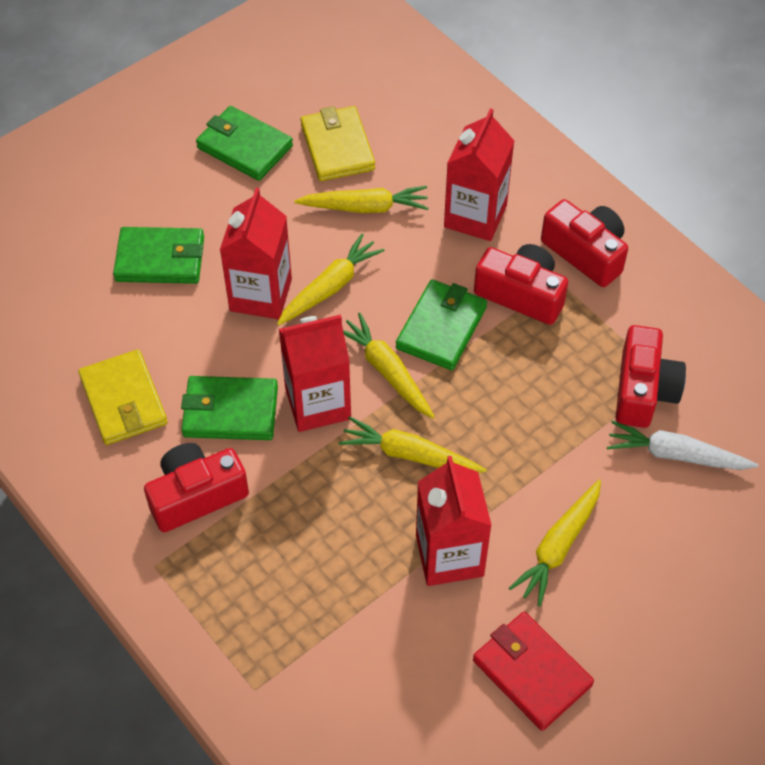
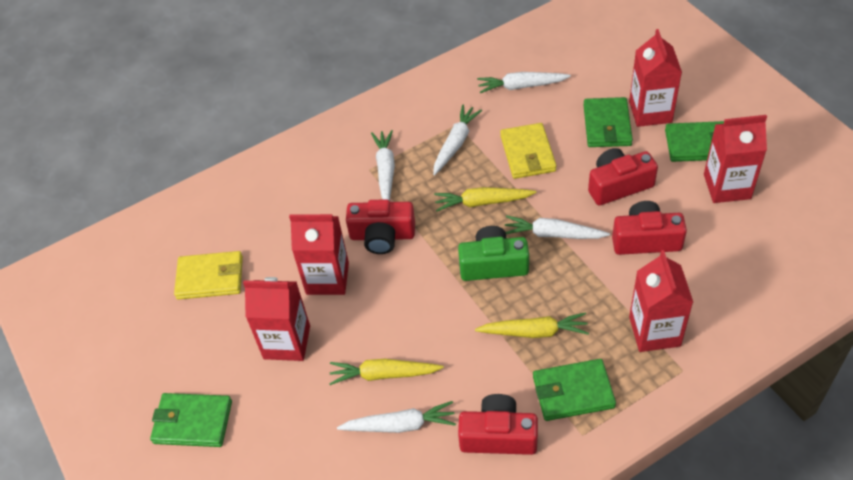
green camera: none = 0 -> [458,226,529,281] = 1
red carton: [220,188,292,319] [279,315,351,432] [416,456,492,586] [444,108,514,241] = 4 -> [243,277,310,361] [289,214,349,295] [629,29,682,127] [629,250,693,352] [704,115,767,203] = 5
red wallet: [473,612,594,731] = 1 -> none = 0
white carrot: [607,420,759,470] = 1 -> [337,401,456,433] [371,130,395,201] [433,104,482,176] [477,72,571,93] [505,215,610,239] = 5
yellow carrot: [277,234,385,326] [294,186,429,213] [339,416,487,473] [343,313,435,418] [509,480,601,606] = 5 -> [329,359,444,385] [434,187,536,211] [475,312,589,338] = 3

